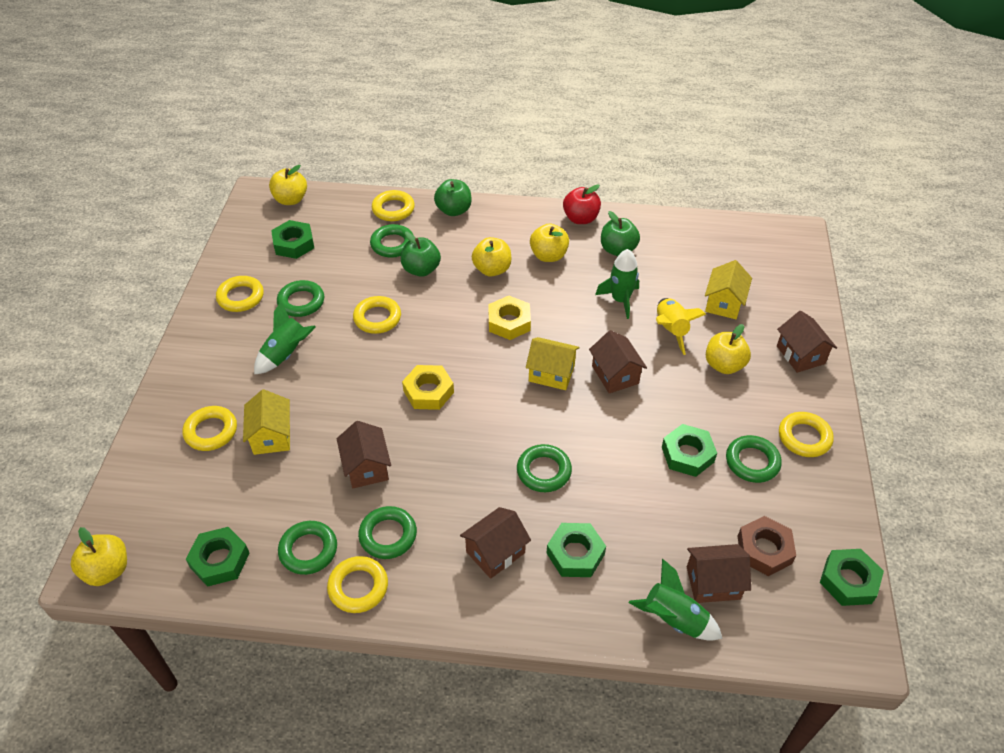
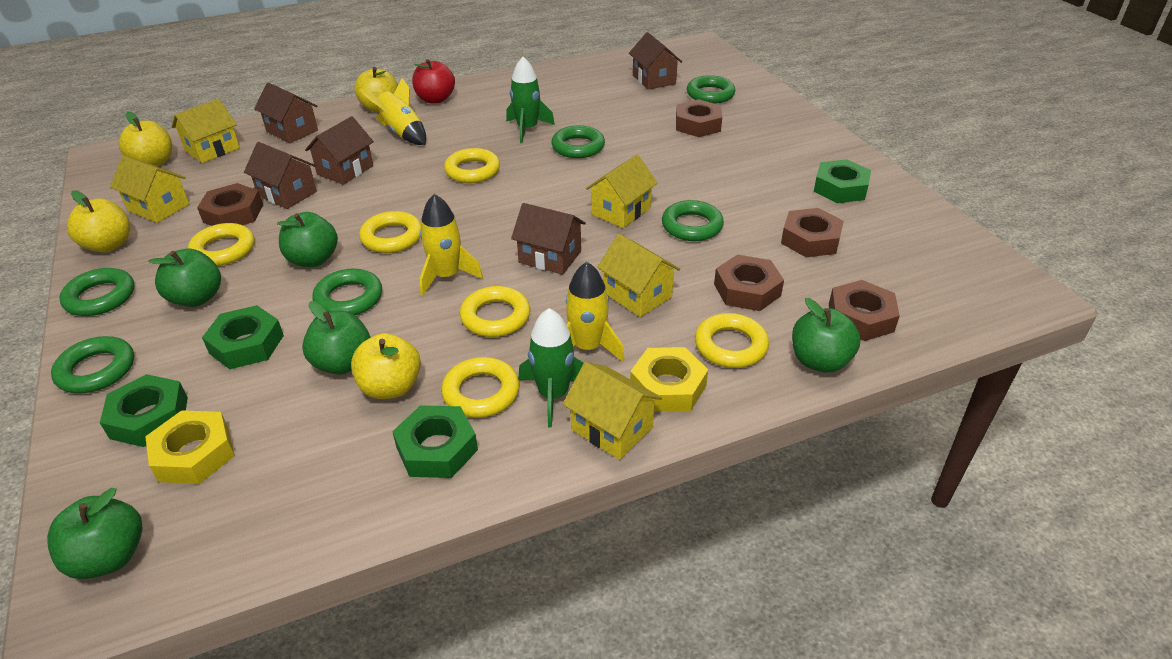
brown nut: [738,516,796,576] = 1 -> [197,183,263,226] [676,99,722,137] [714,254,784,311] [781,208,844,257] [829,280,900,341] = 5
green apple: [401,232,441,277] [434,179,472,216] [601,211,640,256] = 3 -> [47,488,142,579] [148,249,221,307] [277,212,338,267] [302,301,371,375] [792,298,861,373] = 5
green nut: [186,527,250,587] [271,220,314,259] [546,523,606,577] [662,424,717,477] [820,549,884,606] = 5 -> [100,374,188,447] [202,305,284,369] [392,405,478,478] [814,159,871,203] = 4
green rocket: [254,300,316,375] [595,249,639,319] [628,559,723,641] = 3 -> [506,57,555,143] [519,308,583,428] = 2
yellow apple: [71,527,127,586] [269,165,307,205] [472,237,511,277] [530,223,569,262] [706,324,751,374] = 5 -> [67,190,130,253] [119,111,172,166] [351,333,421,399] [354,67,398,112] = 4
yellow house: [243,389,290,455] [526,337,580,390] [705,260,752,319] = 3 -> [110,155,189,223] [172,99,240,163] [563,362,662,460] [586,155,658,228] [597,234,680,317] = 5
yellow rocket: [656,298,706,355] = 1 -> [360,78,426,145] [420,194,483,296] [566,262,625,362] = 3

